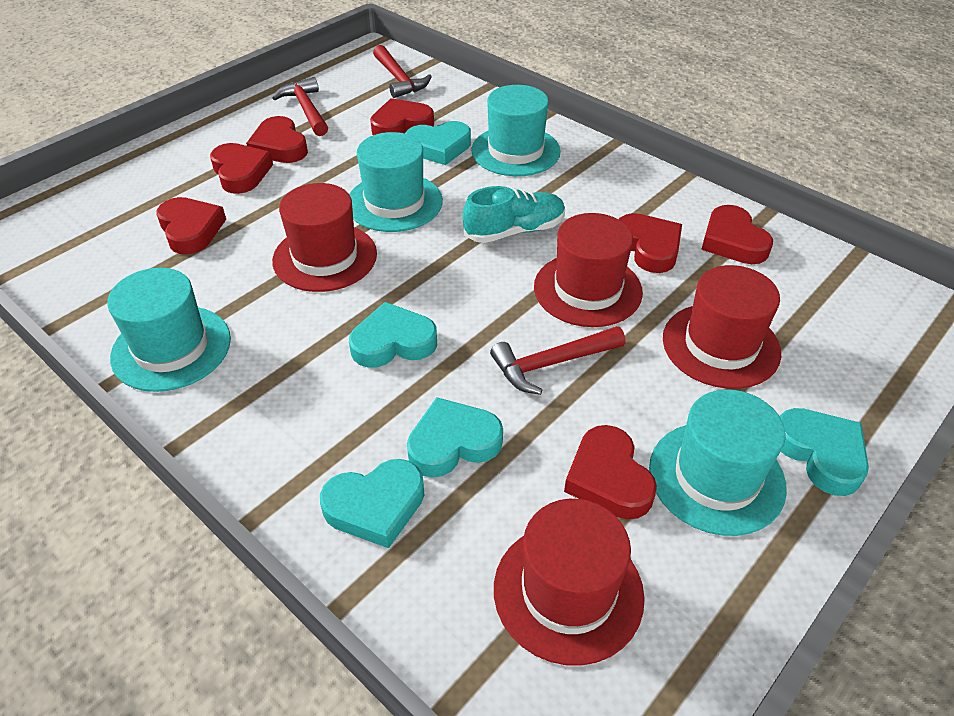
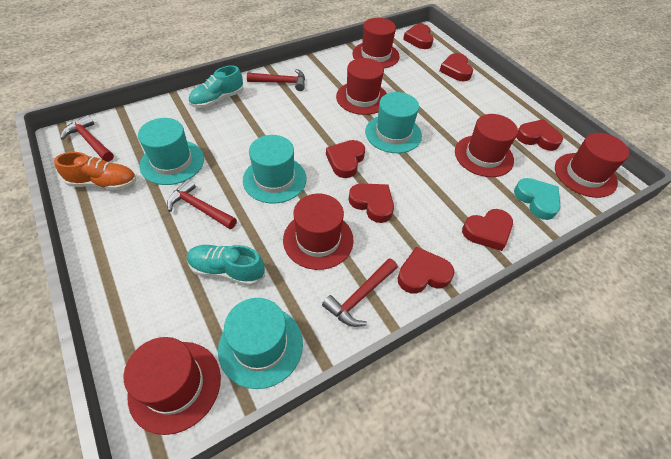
orange shoe: none = 0 -> [54,152,136,190] = 1
red hammer: [273,77,328,136] [373,45,432,98] [490,326,625,395] = 3 -> [60,115,114,162] [167,179,237,229] [247,69,305,91] [322,258,398,327] = 4
red hat: [272,183,377,292] [494,499,645,666] [534,213,643,327] [663,265,781,389] = 4 -> [124,337,221,435] [283,194,354,270] [336,58,387,115] [352,18,400,68] [455,114,518,177] [555,133,629,198] = 6
turquoise heart: [320,459,424,548] [349,302,437,368] [405,121,471,165] [407,397,503,477] [780,408,869,496] = 5 -> [514,178,561,220] = 1
turquoise shoe: [463,186,565,243] = 1 -> [187,245,265,286] [189,65,244,108] = 2

